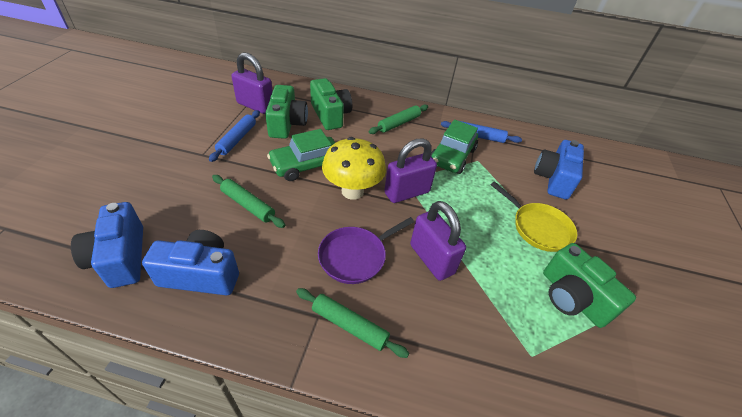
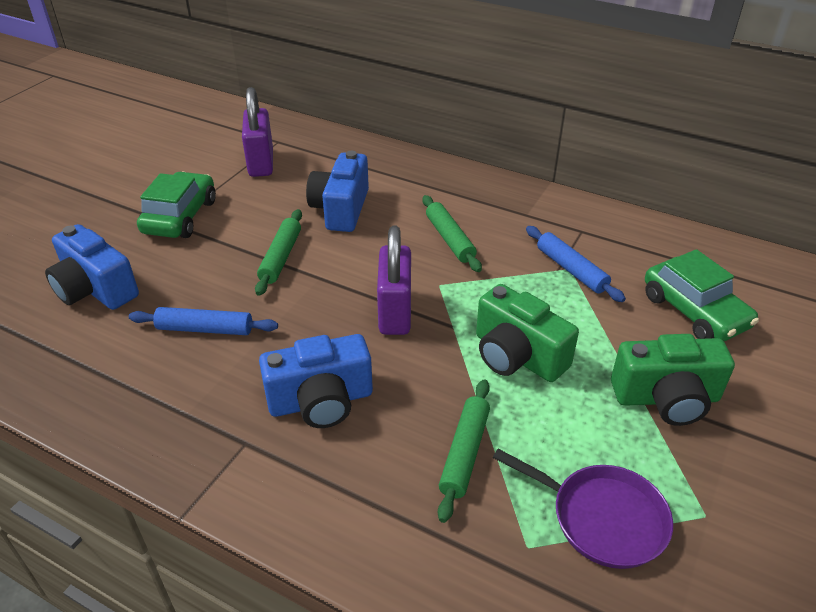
green camera: [265,85,308,139] [310,78,352,130] [543,243,636,328] = 3 -> [476,284,579,382] [611,334,735,426] = 2
purple padlock: [231,52,273,114] [384,138,437,203] [410,201,466,281] = 3 -> [242,87,273,177] [377,226,411,335] = 2
yellow mushroom: [322,137,386,200] = 1 -> none = 0
yellow pan: [490,181,577,252] = 1 -> none = 0

